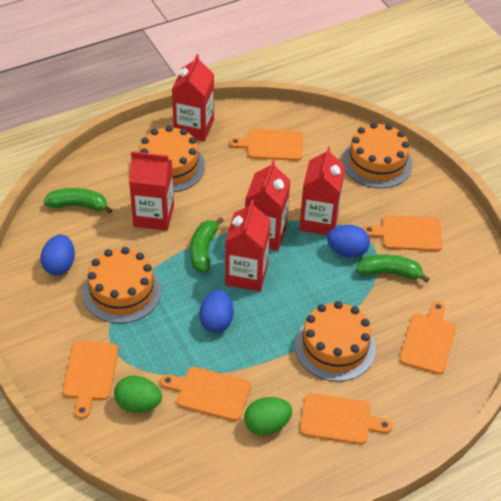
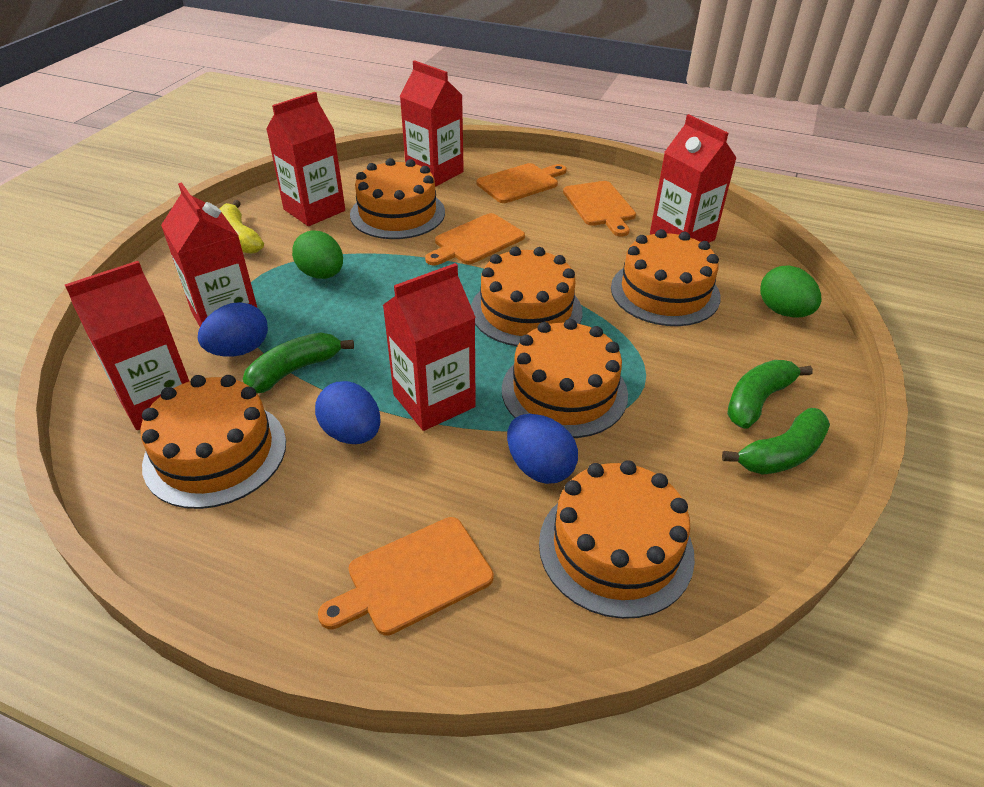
orange cake: [83,247,161,323] [139,125,205,192] [295,301,376,382] [342,122,413,188] = 4 -> [140,375,286,509] [350,158,445,239] [471,247,582,346] [502,319,628,438] [539,460,695,619] [611,229,721,326] = 6
orange cutting board: [62,341,119,419] [160,367,251,421] [229,129,303,161] [300,393,393,445] [363,215,442,251] [399,301,456,375] = 6 -> [318,517,494,636] [425,213,525,266] [477,163,566,203] [563,181,636,236] = 4
red carton: [129,151,174,231] [172,54,214,141] [225,200,271,292] [245,160,291,251] [299,147,345,235] = 5 -> [65,261,189,430] [161,182,257,326] [266,92,345,226] [383,263,476,431] [400,60,464,187] [650,114,736,243] = 6
yellow banana: none = 0 -> [220,200,264,254] = 1

